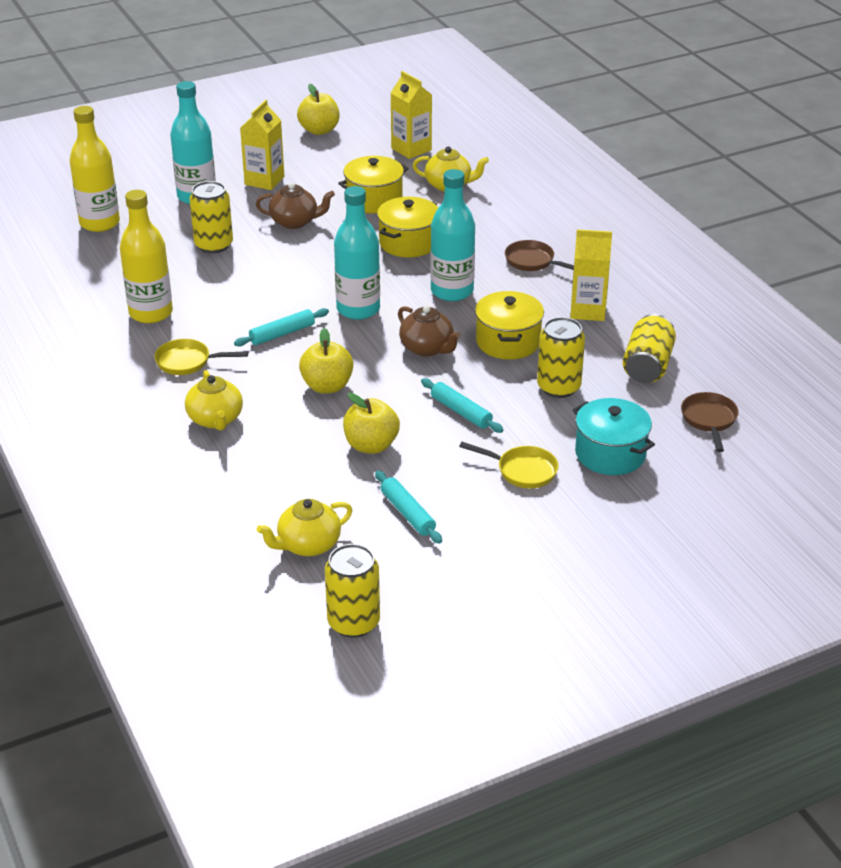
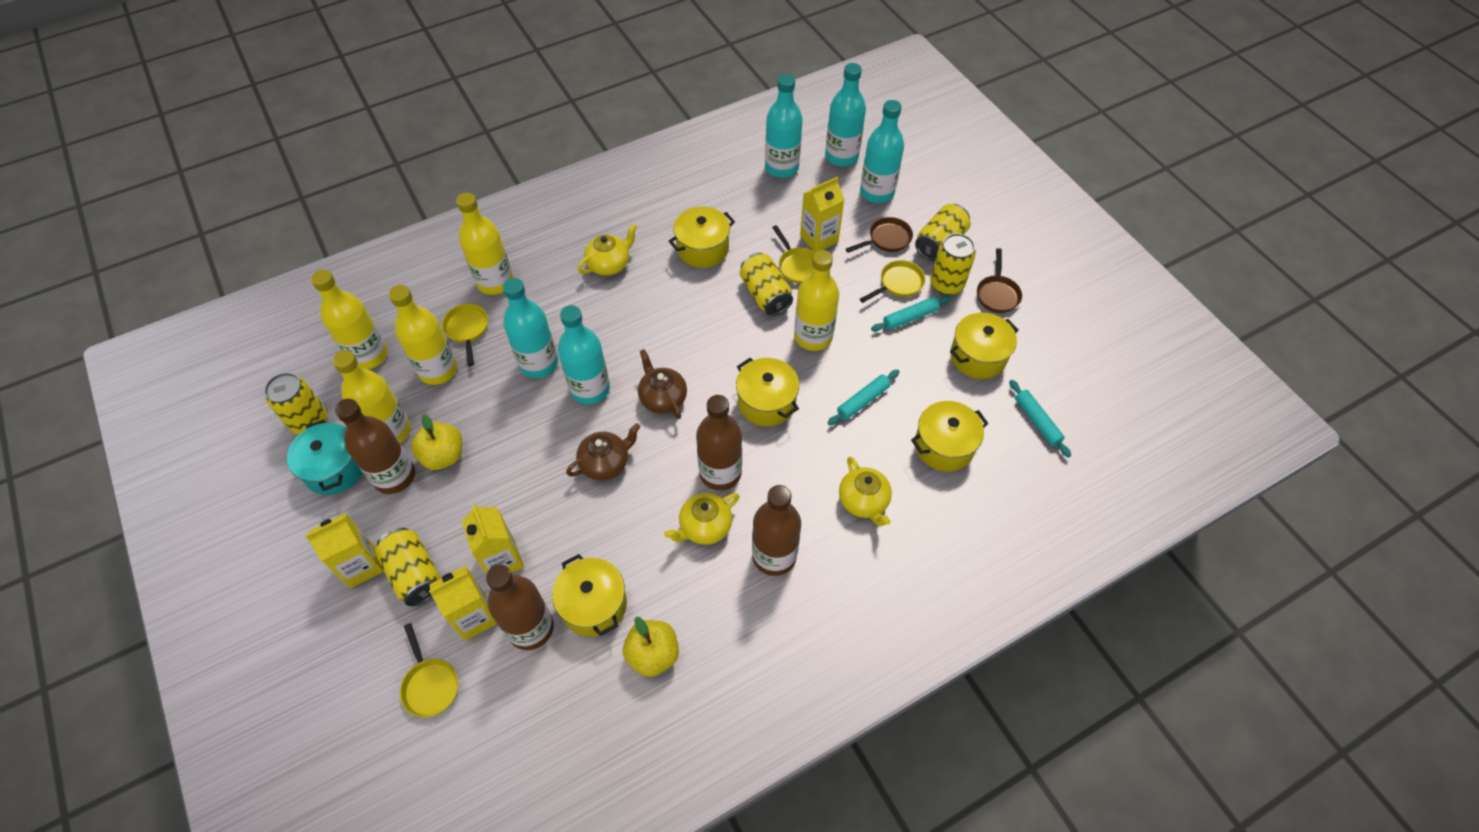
brown bottle: none = 0 -> [335,399,415,494] [486,564,554,650] [696,395,742,490] [752,485,801,576] = 4
turquoise bottle: [170,81,216,204] [334,186,380,320] [430,169,475,301] = 3 -> [503,278,558,378] [558,305,610,405] [765,74,803,178] [825,63,866,167] [860,100,904,203] = 5
yellow apple: [297,84,339,135] [299,328,353,394] [343,393,400,454] = 3 -> [411,414,462,470] [623,617,679,677] = 2
yellow bottle: [70,106,120,232] [120,190,173,324] = 2 -> [311,269,388,370] [332,350,411,443] [389,285,458,385] [456,192,513,295] [794,250,839,351] = 5
yellow can: [189,181,233,254] [325,544,380,638] [537,317,585,398] [623,314,676,383] = 4 -> [264,373,327,435] [375,528,440,606] [740,253,793,316] [915,204,970,261] [930,233,976,295] = 5
yellow carton: [240,100,284,190] [391,71,432,159] [570,229,612,321] = 3 -> [305,513,384,588] [429,566,497,641] [462,504,524,574] [800,177,844,252] = 4
yellow pan: [154,339,248,375] [459,442,558,488] = 2 -> [400,623,459,717] [442,304,488,366] [772,225,815,284] [860,260,925,303] = 4
yellow pot: [338,156,409,214] [377,197,438,258] [475,291,544,360] = 3 -> [552,554,627,637] [669,206,735,268] [736,358,799,426] [911,401,988,472] [950,313,1019,379] = 5

